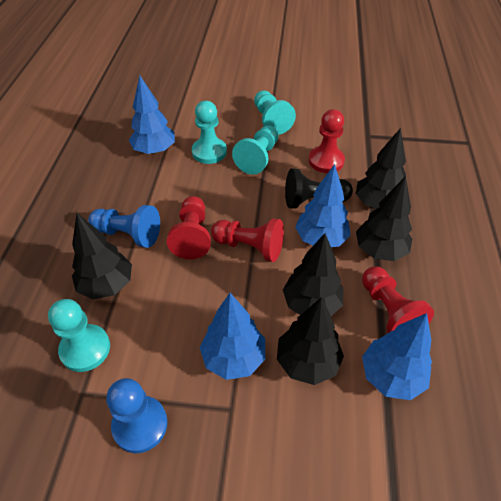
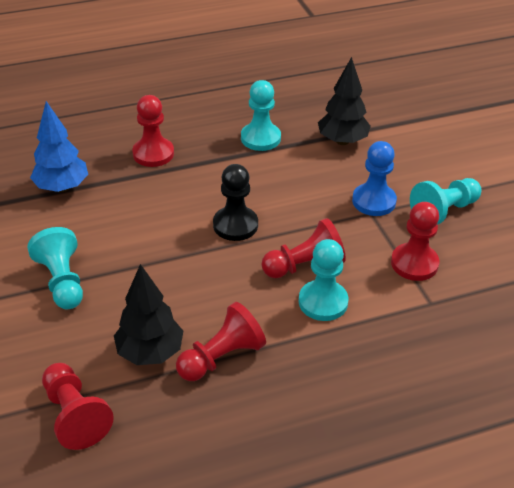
black tree: [72,213,132,299] [277,297,344,385] [283,233,343,316] [356,128,406,209] [356,176,412,261] = 5 -> [114,264,183,365] [318,57,371,145] = 2
blue pawn: [88,205,160,248] [106,378,167,453] = 2 -> [352,141,397,216] = 1
blue tree: [129,75,175,155] [200,293,265,380] [295,164,351,247] [362,313,432,400] = 4 -> [30,101,88,192] = 1
red pawn: [167,196,211,259] [211,218,284,262] [309,109,345,173] [362,266,434,333] = 4 -> [42,363,114,450] [132,95,174,167] [176,302,266,381] [261,218,346,278] [391,202,439,281] = 5

